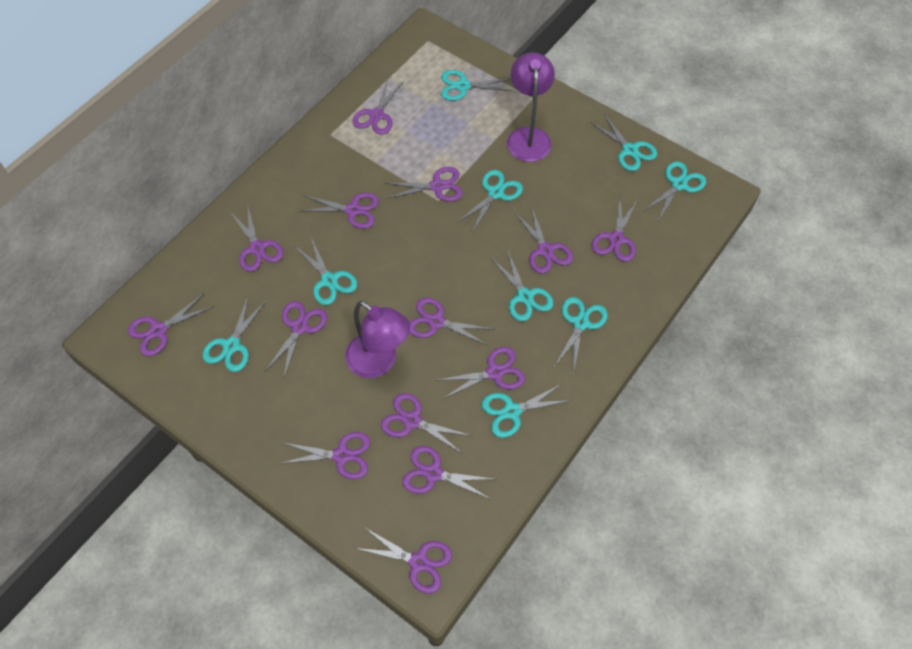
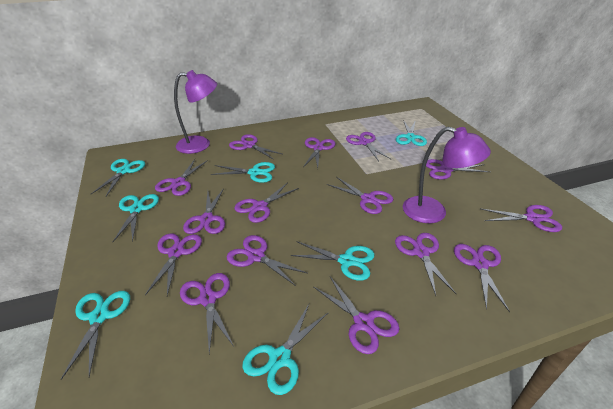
purple scissors: [128,293,214,356] [231,204,283,272] [265,301,327,377] [279,432,370,479] [301,193,379,229] [352,78,404,135] [355,527,452,594] [381,393,472,454] [386,167,463,202] [402,446,493,500] [409,298,493,346] [438,347,525,399] [514,205,573,274] [592,197,638,262] = 14 -> [145,234,202,296] [155,159,208,196] [180,273,233,354] [183,188,225,234] [227,235,308,286] [229,134,282,160] [234,183,299,223] [303,137,336,168] [314,277,399,354] [327,177,393,214] [346,132,391,161] [395,233,456,295] [426,159,489,179] [454,244,510,312] [481,205,562,232] = 15
turquoise scissors: [202,297,266,372] [295,237,357,305] [441,70,512,101] [458,170,523,231] [481,383,572,438] [490,251,553,321] [554,297,608,375] [590,114,657,171] [642,161,706,221] = 9 -> [61,291,130,380] [91,159,145,196] [113,194,159,242] [211,162,275,183] [242,304,329,395] [290,241,375,281] [396,120,427,146] = 7

